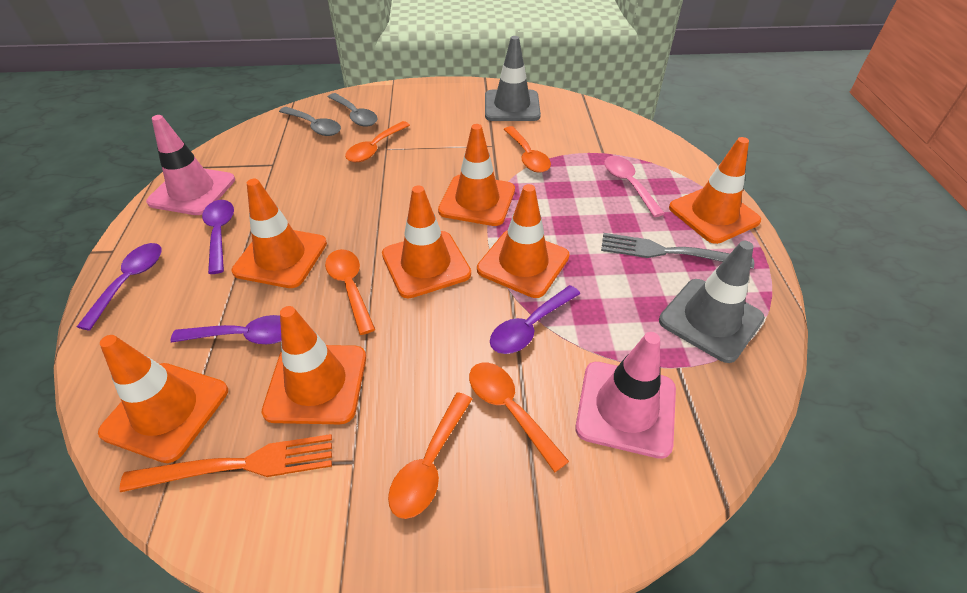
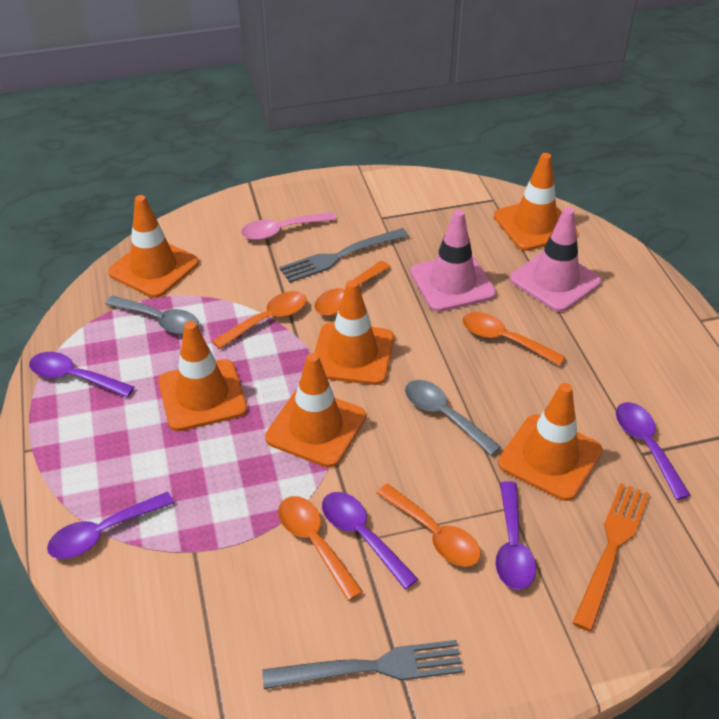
grey fork: [601,233,754,269] = 1 -> [262,640,463,689] [279,228,409,283] = 2
grey traffic cone: [485,36,541,121] [659,241,765,363] = 2 -> none = 0
orange traffic cone: [98,335,228,463] [232,179,327,288] [262,306,366,424] [382,186,471,298] [438,124,515,226] [477,184,570,298] [669,137,761,244] = 7 -> [108,195,199,298] [158,321,247,431] [265,353,366,468] [314,280,394,385] [494,153,577,251] [498,383,602,501] = 6
purple spoon: [77,243,162,331] [170,315,282,344] [202,200,234,274] [490,285,580,354] = 4 -> [29,352,134,398] [47,492,174,559] [322,492,418,589] [495,481,536,590] [616,402,691,500] = 5

